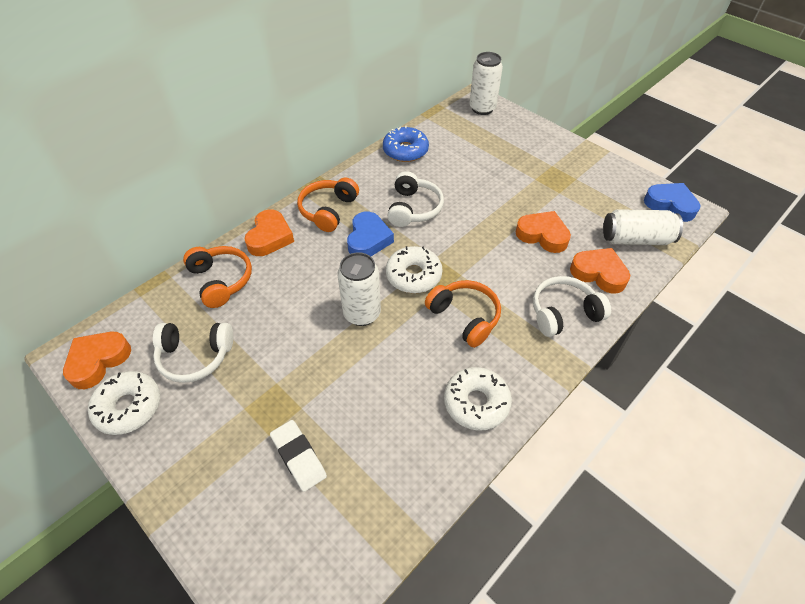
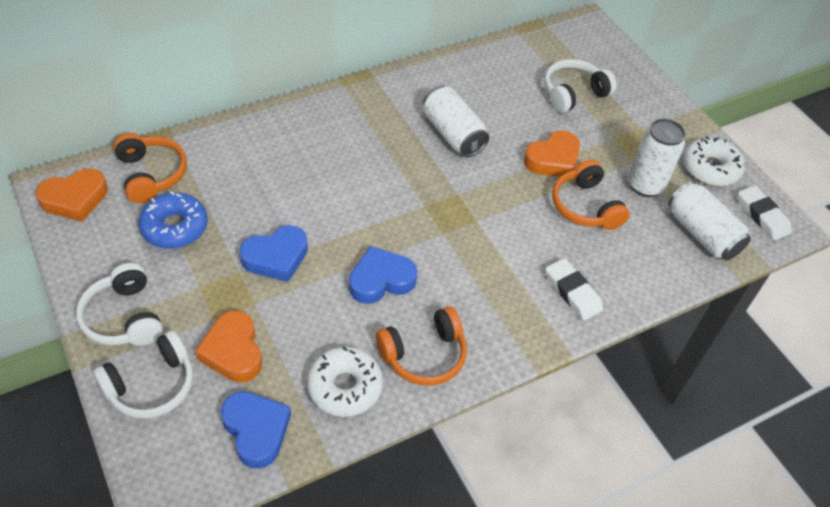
blue heart: [347,211,394,256] [644,183,701,222] = 2 -> [221,391,291,469] [239,225,308,282] [349,246,417,304] = 3
orange heart: [63,332,131,389] [244,209,294,256] [516,211,571,253] [570,248,630,294] = 4 -> [36,168,108,222] [195,310,262,382] [524,131,580,177] = 3
white donut: [88,371,160,435] [386,246,443,293] [444,367,512,431] = 3 -> [307,347,383,417] [683,136,745,186] = 2
white eraser: [270,420,327,492] = 1 -> [546,258,603,321] [738,185,792,240] = 2

